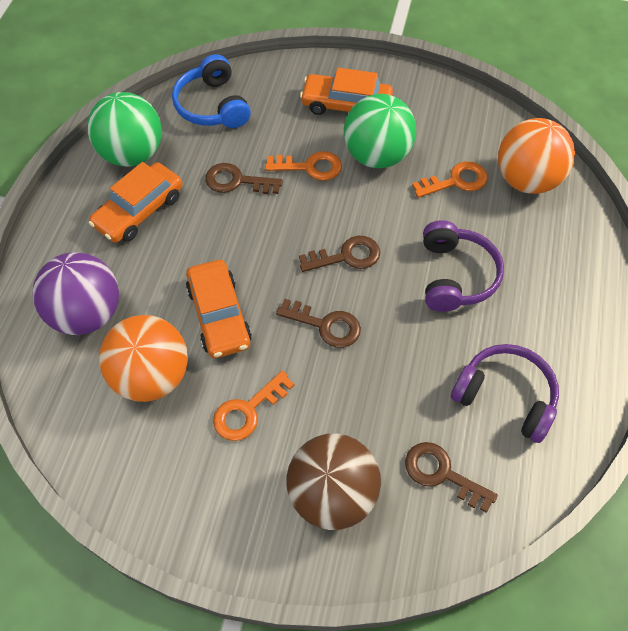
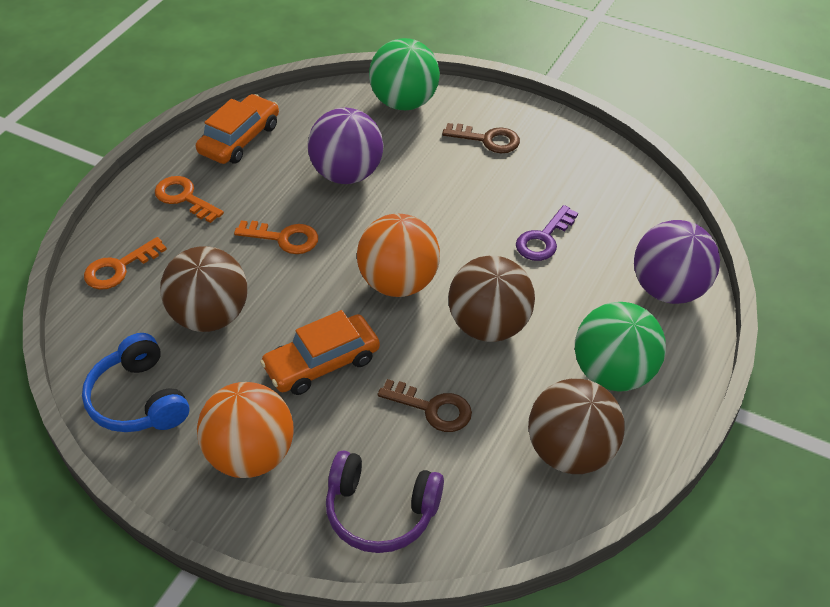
brown ball: [287,433,381,530] = 1 -> [160,246,247,332] [449,256,535,342] [528,379,624,474] = 3
brown key: [205,163,283,194] [276,299,361,348] [299,236,380,272] [405,442,498,513] = 4 -> [378,379,472,432] [442,123,520,153] = 2
orange car: [89,162,182,243] [186,260,252,358] [300,68,393,115] = 3 -> [196,94,279,164] [260,310,380,395] = 2
purple ball: [32,252,119,335] = 1 -> [308,108,384,184] [634,220,720,304] = 2
purple headphones: [423,220,504,312] [451,344,559,443] = 2 -> [326,450,444,553] = 1
purple key: none = 0 -> [516,205,578,261] = 1

